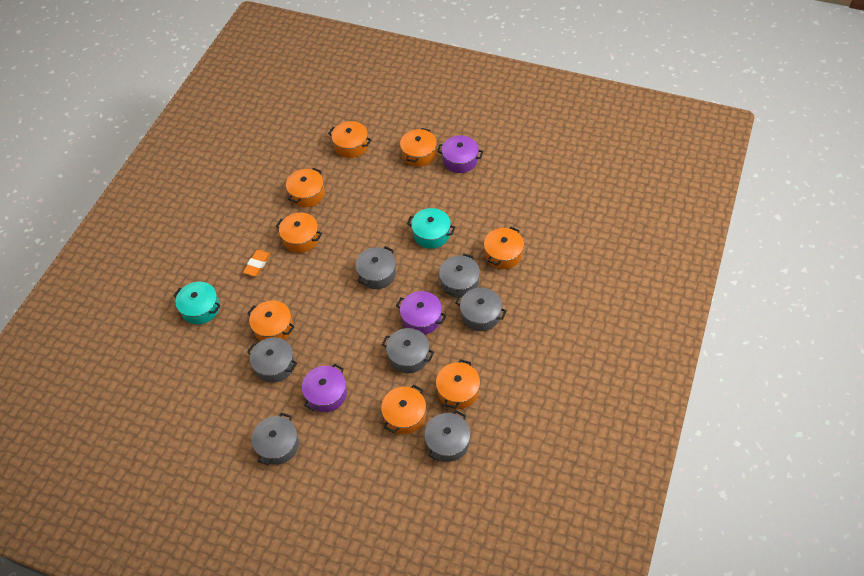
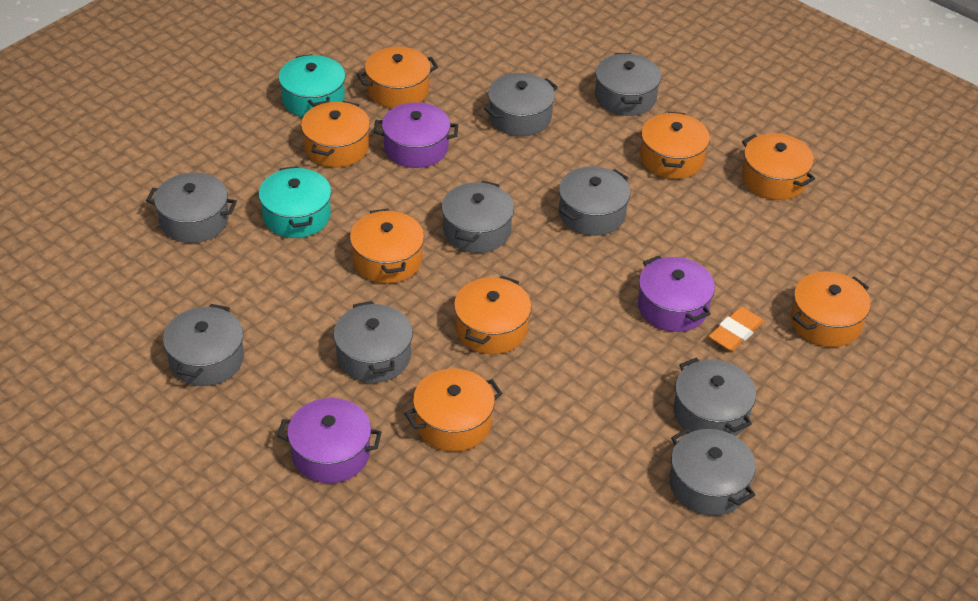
grey pot: [247,337,297,383] [252,413,299,465] [355,246,396,289] [382,328,434,373] [424,411,471,462] [439,254,480,298] [455,288,507,331] = 7 -> [146,172,237,243] [163,304,244,386] [333,301,413,383] [442,181,514,253] [484,73,558,136] [559,166,630,236] [595,53,661,116] [669,428,756,516] [673,357,756,436] = 9

